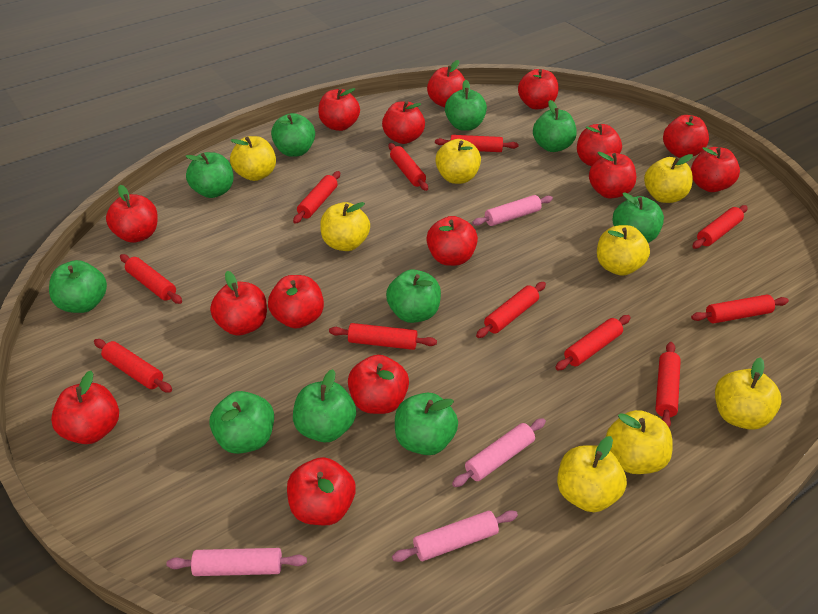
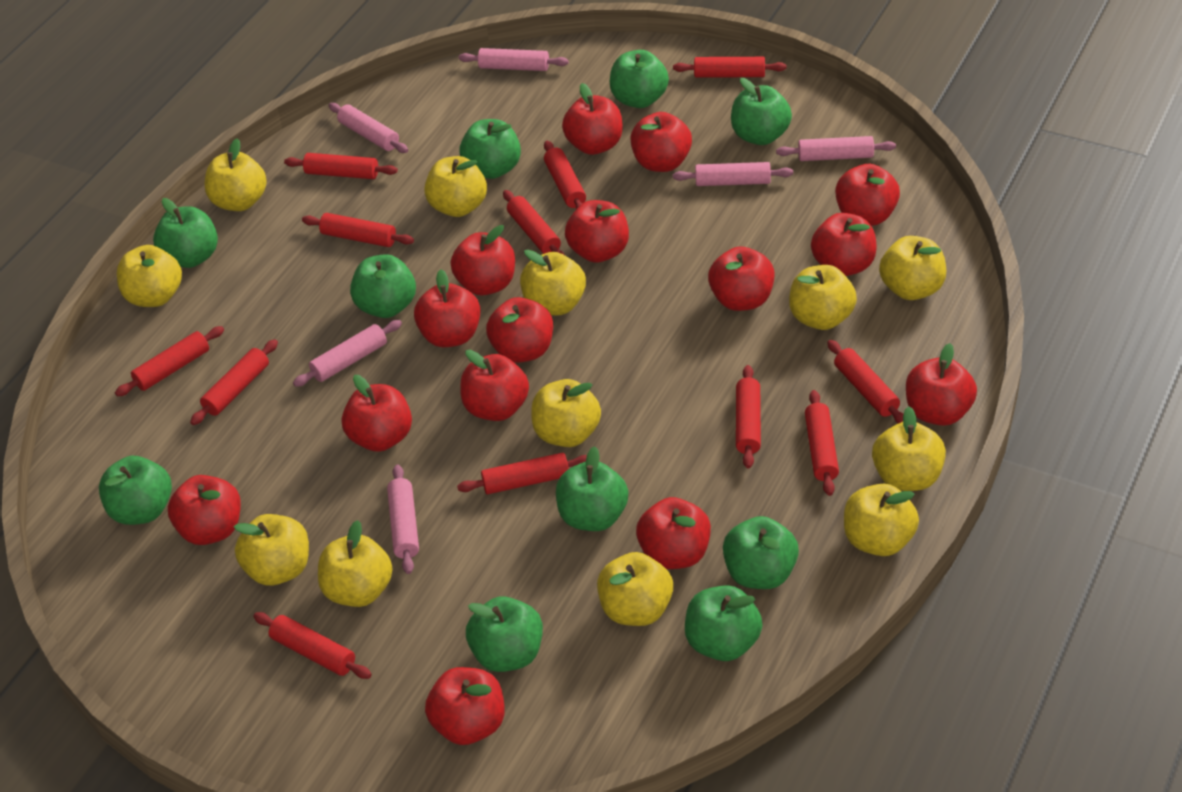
pink rolling pin: [166,548,307,576] [392,510,518,562] [452,418,546,487] [472,195,553,226] = 4 -> [293,320,402,387] [328,103,408,153] [387,465,419,574] [459,48,569,71] [673,162,793,186] [776,136,896,161] = 6
red rolling pin: [94,339,172,393] [120,254,182,304] [293,171,340,224] [329,323,437,350] [388,143,428,191] [435,135,519,152] [476,282,546,338] [555,315,631,370] [655,342,681,427] [691,295,789,324] [692,205,748,249] = 11 -> [115,326,224,397] [190,339,278,425] [253,612,372,679] [284,153,398,179] [302,213,414,247] [457,453,587,494] [503,190,565,255] [544,141,586,209] [673,57,786,78] [736,365,761,468] [805,390,839,496] [827,340,904,423] = 12
yellow apple: [230,136,276,181] [320,202,370,251] [435,139,481,184] [557,436,627,512] [597,225,650,276] [606,410,673,474] [644,154,693,203] [715,357,781,430] = 8 -> [117,245,182,307] [205,138,267,211] [234,514,309,586] [318,520,393,607] [424,156,487,217] [520,250,586,316] [531,379,601,447] [597,552,673,626] [789,265,857,330] [844,484,919,556] [872,407,946,491] [879,236,946,300] = 12

